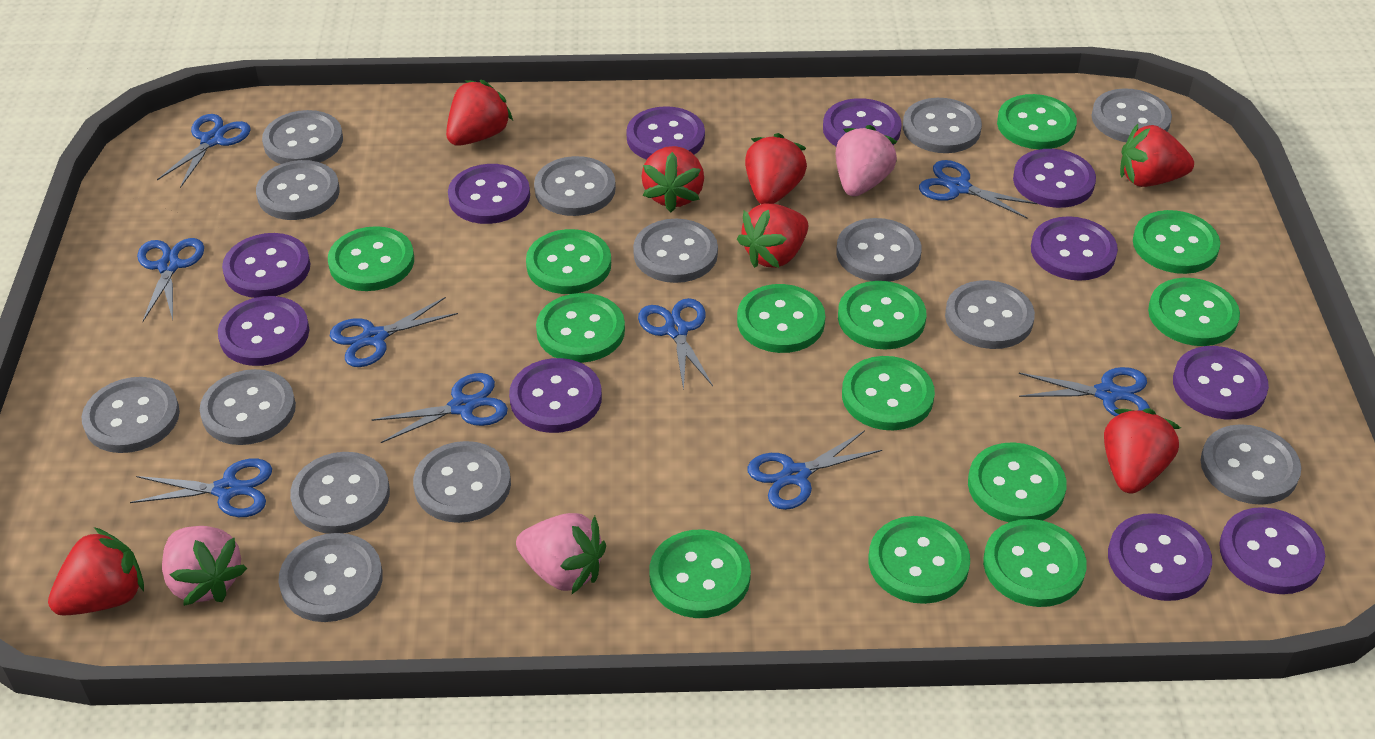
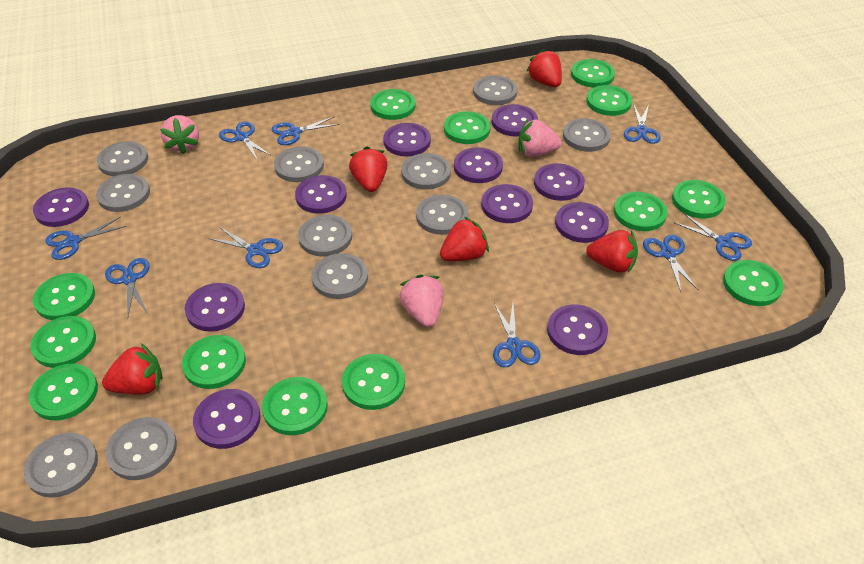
grey button: [82,377,180,453] [200,369,296,445] [256,160,340,220] [262,110,343,164] [278,533,383,622] [290,452,390,534] [413,441,511,523] [534,156,616,216] [633,219,718,283] [836,218,922,282] [903,98,982,153] [945,280,1035,349] [1092,88,1172,142] [1201,424,1301,505] = 14 -> [24,433,98,498] [96,174,150,212] [97,141,148,176] [105,417,177,480] [274,147,324,182] [298,215,352,257] [311,253,368,299] [401,153,451,190] [416,195,468,235] [473,75,517,105] [563,118,611,152] = 11
red strawberry: [48,527,144,616] [446,80,513,146] [641,146,704,212] [737,204,809,268] [745,133,807,204] [1104,408,1181,494] [1120,124,1194,187] = 7 -> [102,343,163,394] [349,147,388,192] [440,217,489,261] [526,49,562,87] [586,230,638,273] = 5

